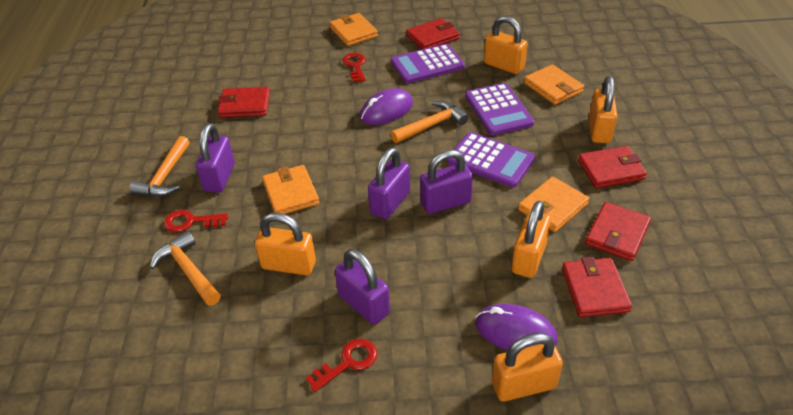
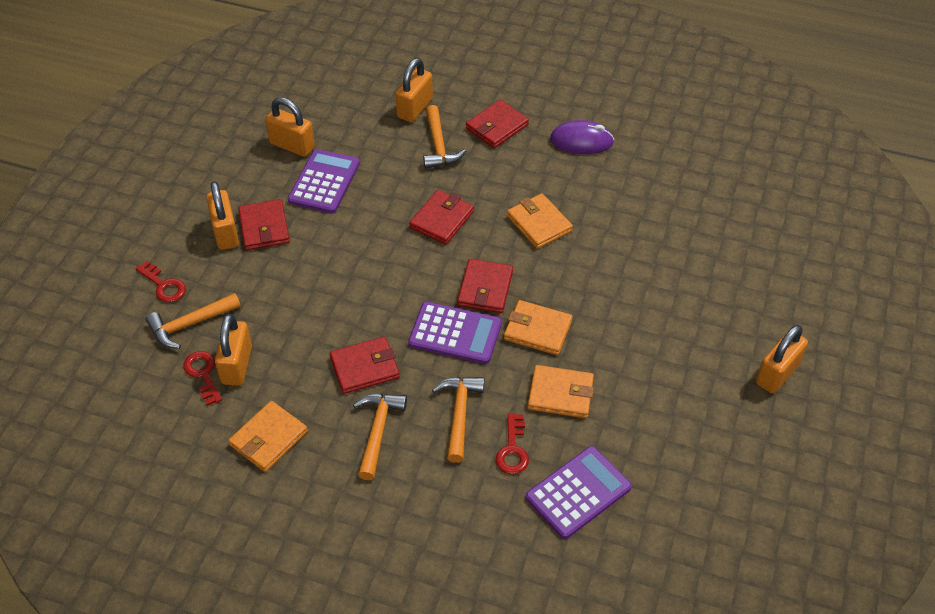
orange hammer: [130,136,190,197] [150,231,221,306] [391,101,469,143] = 3 -> [146,293,241,349] [353,394,407,480] [423,105,466,169] [432,377,485,463] = 4
purple mouse: [360,88,413,125] [475,304,558,351] = 2 -> [550,120,614,154] = 1
purple padlock: [196,123,235,193] [335,249,390,325] [368,148,410,219] [420,150,473,214] = 4 -> none = 0

